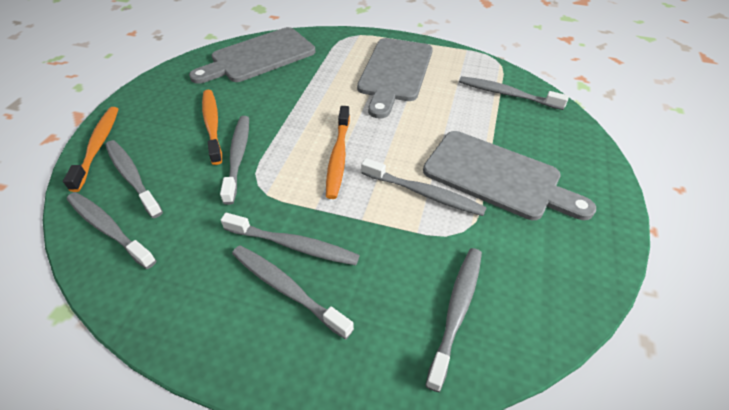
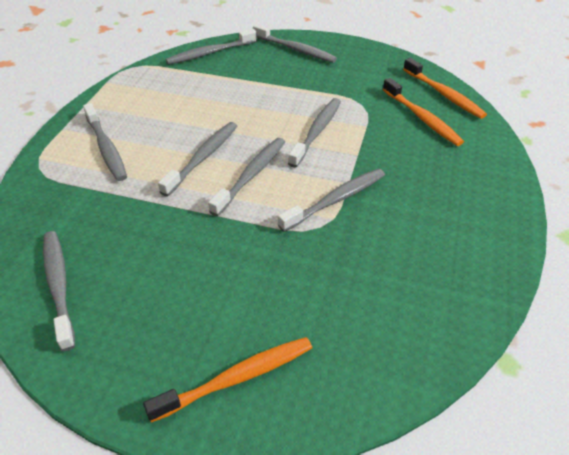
grey cutting board: [189,27,315,84] [357,38,433,118] [423,131,596,220] = 3 -> none = 0

